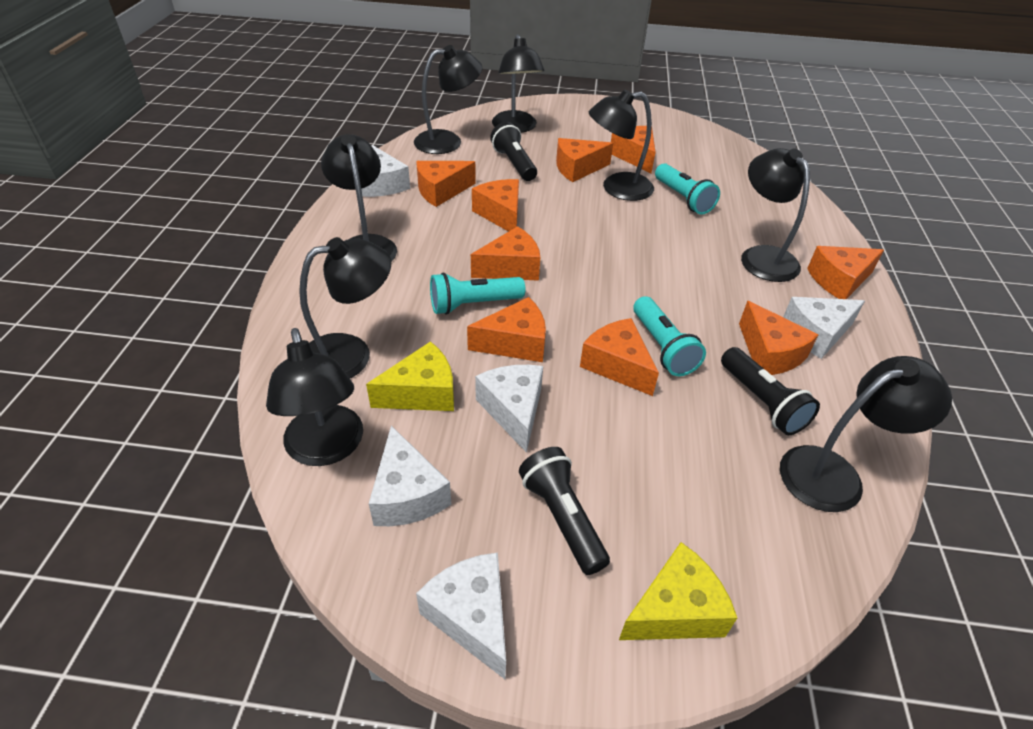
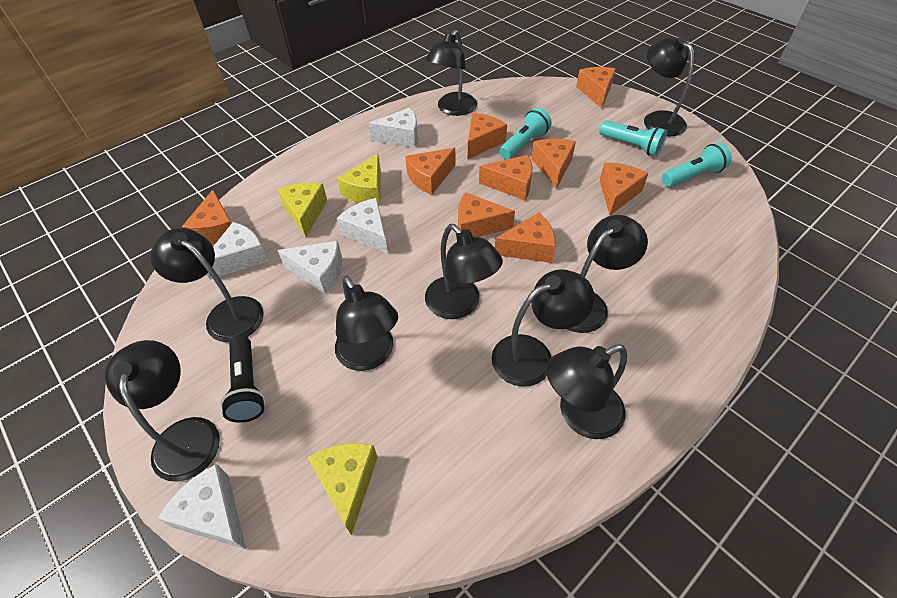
black flashlight: [490,122,537,181] [519,447,610,575] [721,347,820,435] = 3 -> [220,336,265,423] = 1
black lamp: [266,328,363,466] [299,237,391,378] [321,134,397,262] [414,45,482,154] [492,34,544,133] [589,90,654,201] [741,148,810,282] [780,356,952,512] = 8 -> [105,340,220,482] [150,228,264,342] [335,276,398,371] [425,30,477,116] [425,224,503,319] [492,269,595,387] [546,344,627,439] [568,215,648,333] [644,36,694,136] = 9
yellow cheese: [366,341,454,411] [619,542,737,640] = 2 -> [278,183,327,237] [307,443,378,535] [338,154,381,205] = 3

